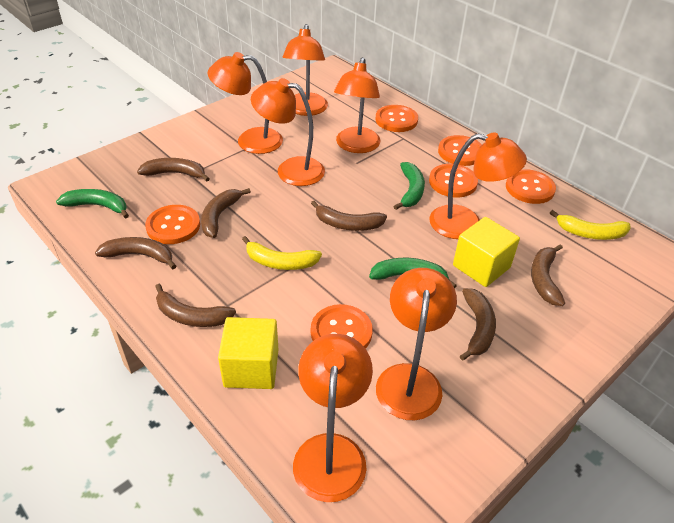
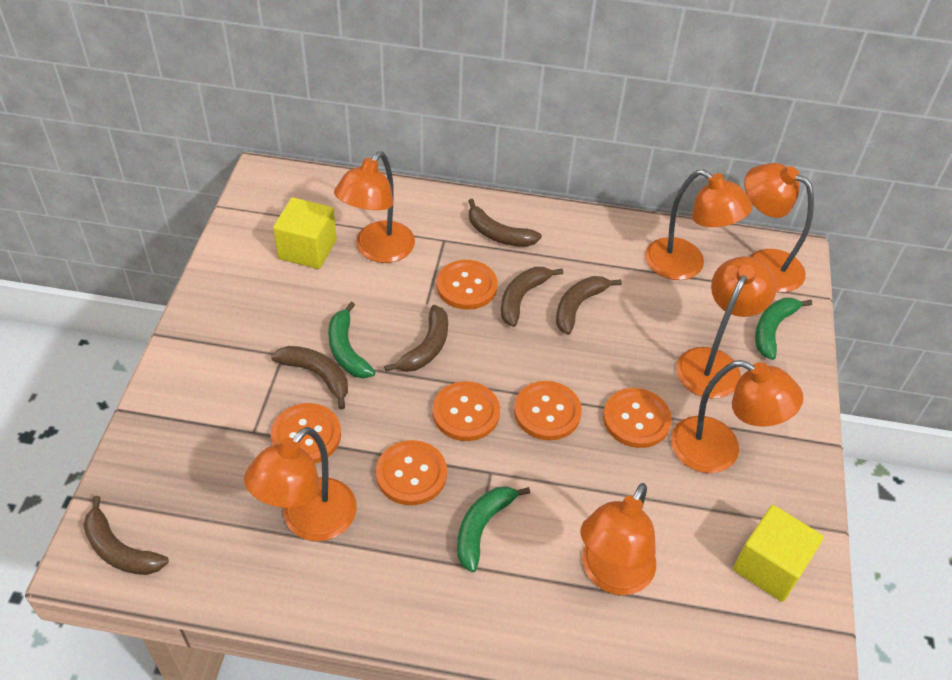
brown banana: [95,237,176,269] [137,158,210,181] [155,284,236,327] [201,188,251,238] [311,201,387,231] [460,288,496,361] [531,244,565,306] = 7 -> [83,496,169,575] [271,346,348,410] [384,305,448,372] [468,199,542,247] [501,267,563,327] [556,276,622,335] = 6
yellow banana: [242,236,322,270] [550,210,630,240] = 2 -> none = 0

